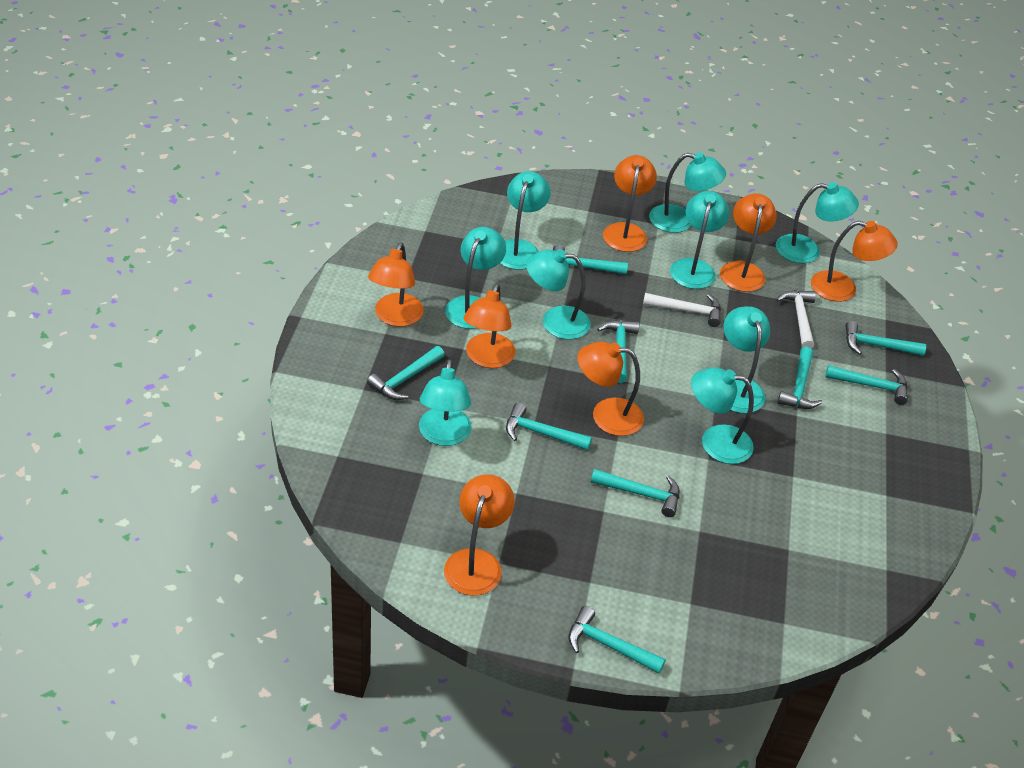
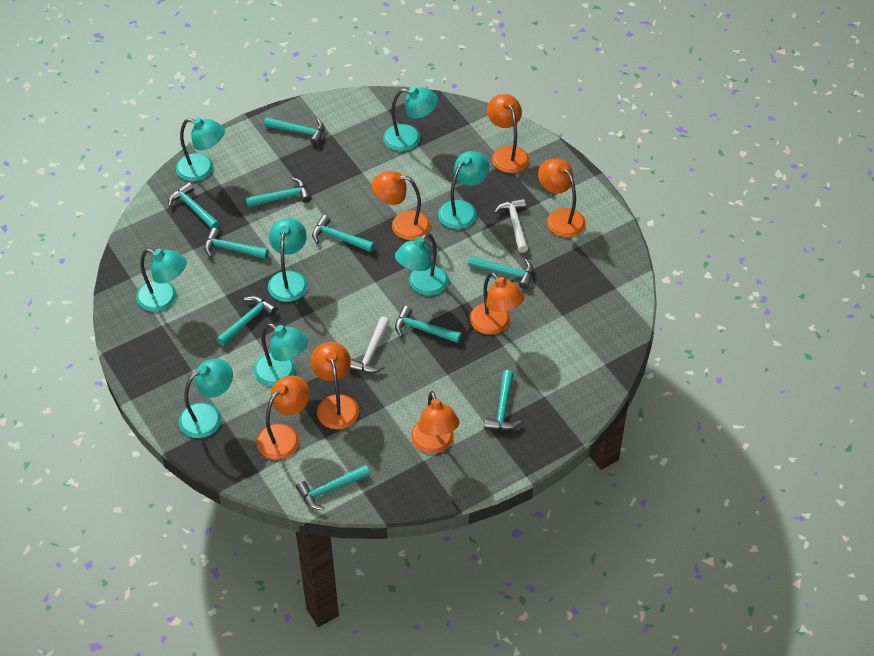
turquoise hammer: [367,346,445,400] [506,403,592,450] [553,244,628,274] [568,606,666,674] [591,469,680,517] [597,320,639,383] [778,347,823,409] [825,365,908,405] [845,321,926,356] = 9 -> [168,182,219,228] [204,228,269,259] [217,296,277,346] [246,177,311,208] [264,117,324,145] [296,465,370,510] [312,215,375,252] [395,306,461,343] [468,256,533,289] [484,370,522,430] = 10
turquoise lamp: [419,359,471,446] [445,227,506,329] [500,171,551,270] [526,249,591,339] [649,152,726,233] [670,191,729,289] [691,368,754,464] [724,306,770,413] [776,182,859,263] = 9 -> [136,249,187,312] [176,118,225,181] [179,359,233,438] [254,323,308,386] [268,218,308,302] [383,86,438,151] [395,233,449,296] [438,151,489,229] = 8

